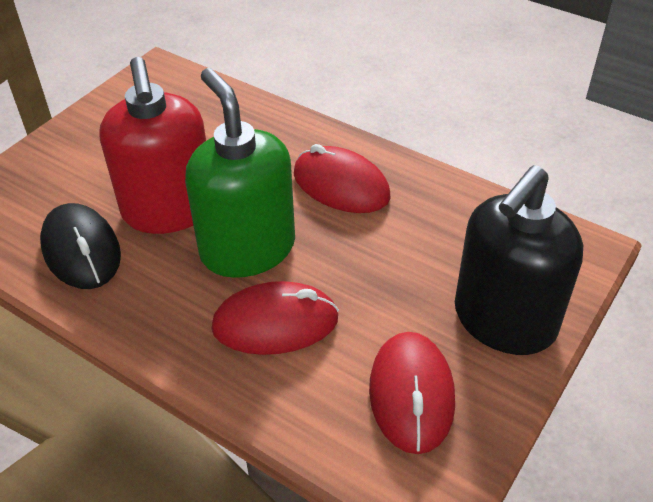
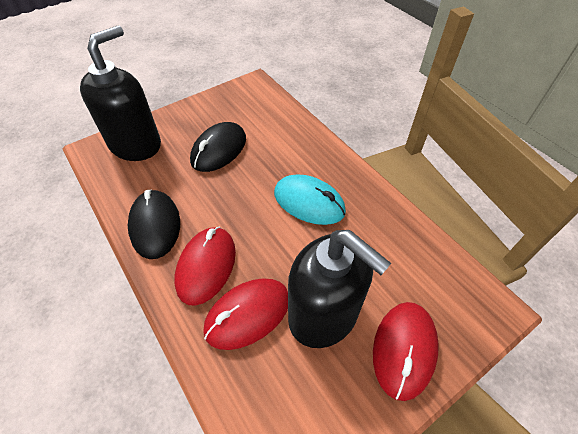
black mouse: [40,203,121,289] = 1 -> [128,190,180,259] [190,122,246,172] = 2
black soap dispenser: [455,165,583,355] = 1 -> [80,25,161,161] [288,230,391,348] = 2
green soap dispenser: [185,68,295,278] = 1 -> none = 0
red soap dispenser: [99,57,206,234] = 1 -> none = 0
turquoise mouse: none = 0 -> [274,175,346,225] = 1

